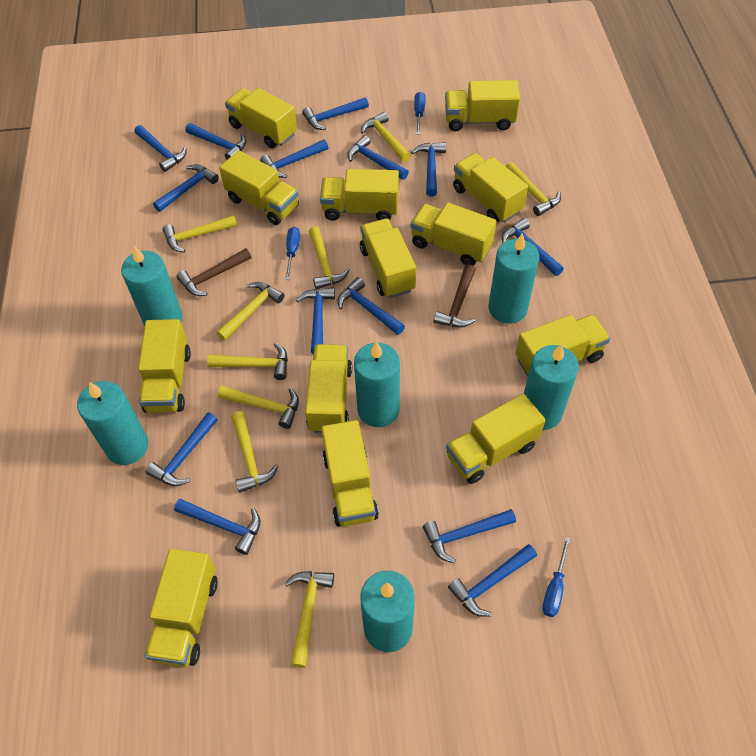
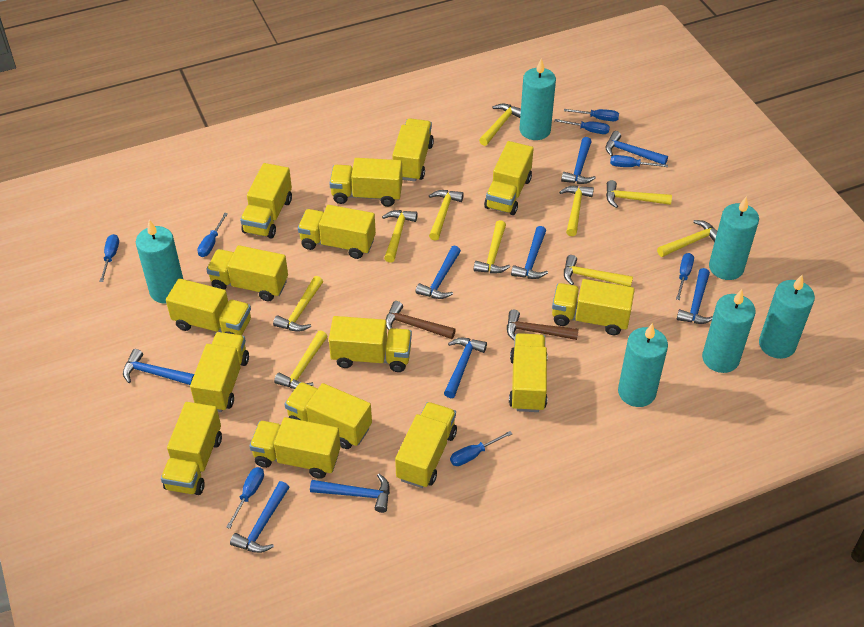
blue hammer: [135,125,187,172] [146,412,218,486] [153,164,219,212] [174,499,260,555] [185,123,246,160] [260,140,329,178] [296,287,335,354] [302,97,369,130] [338,277,405,335] [347,135,409,180] [412,142,446,196] [423,509,516,563] [448,544,537,617] [502,218,564,276] = 14 -> [123,349,194,385] [230,481,289,553] [310,474,390,513] [416,246,461,299] [444,338,487,398] [511,226,548,279] [561,137,596,184] [606,131,668,164] [677,268,713,324] = 9
blue screwdriver: [285,227,300,280] [414,92,426,134] [542,537,571,617] = 3 -> [99,234,119,282] [197,213,228,257] [226,467,264,529] [450,431,512,466] [554,119,610,134] [564,109,619,121] [610,155,668,167] [676,253,694,300] = 8
yellow hammer: [162,215,237,253] [207,342,288,380] [216,282,285,341] [218,386,299,429] [231,411,278,493] [285,571,334,668] [309,226,350,289] [361,112,411,162] [505,162,561,216] = 9 -> [273,276,323,332] [274,330,328,389] [382,210,418,263] [429,190,464,241] [474,220,510,273] [479,104,521,146] [559,186,594,236] [564,255,633,287] [606,180,672,208] [657,220,717,257] = 10
yellow truck: [138,319,191,413] [145,549,218,667] [219,150,299,225] [225,88,297,148] [305,344,352,433] [320,169,399,221] [321,420,379,527] [360,219,416,298] [410,203,497,266] [445,80,520,131] [446,393,546,484] [453,153,528,223] [515,315,610,377] = 13 -> [161,402,222,495] [166,278,251,336] [190,332,249,412] [206,245,288,301] [240,163,292,239] [249,417,341,479] [284,382,372,449] [298,205,376,259] [329,158,403,207] [329,316,412,372] [392,118,434,182] [395,402,457,488] [484,141,534,215] [509,333,548,412] [552,279,635,335] = 15

